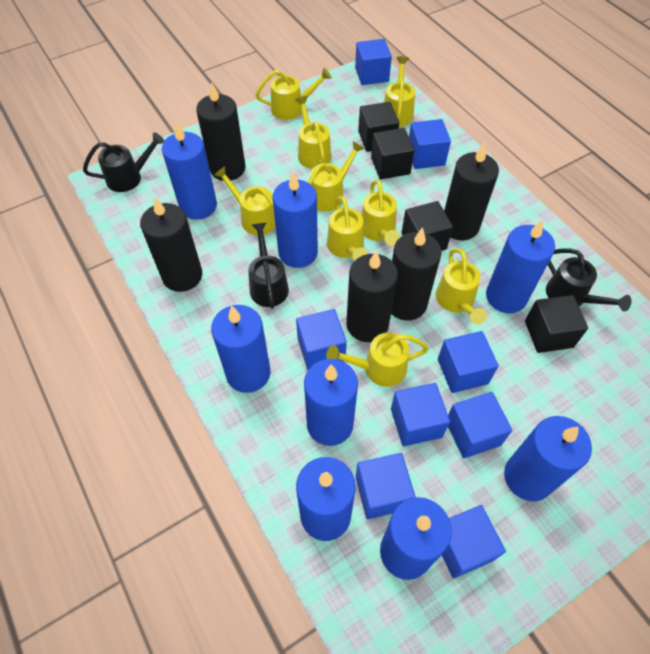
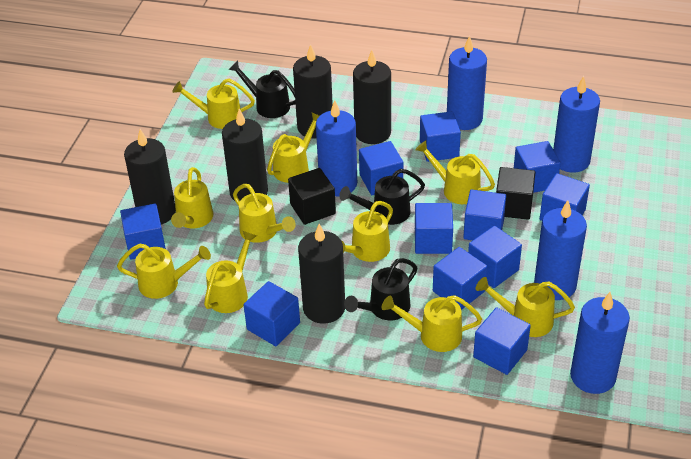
black cube: [358,102,399,152] [371,128,414,179] [402,201,453,251] [525,295,588,353] = 4 -> [288,168,336,225] [496,167,535,220] = 2
blue candle: [162,122,217,220] [211,305,271,393] [273,172,318,268] [296,457,356,541] [304,359,358,446] [380,497,452,580] [486,220,555,313] [504,416,592,501] = 8 -> [316,100,357,196] [447,35,487,130] [534,200,587,300] [553,76,600,172] [570,292,630,394] = 5
blue cube: [296,309,347,370] [355,39,392,85] [356,453,415,519] [391,383,450,446] [409,119,451,169] [438,331,499,393] [442,505,506,579] [448,392,512,458] = 8 -> [120,203,166,260] [243,281,300,346] [359,141,403,195] [415,203,453,254] [420,111,461,162] [433,247,487,310] [463,189,506,240] [468,226,522,288] [473,307,531,375] [514,141,561,193] [540,173,590,221] = 11
yellow watering can: [214,166,276,235] [255,68,332,120] [295,96,331,169] [308,141,365,212] [326,332,429,387] [327,196,368,261] [361,180,400,246] [384,56,415,127] [436,248,487,325] = 9 -> [117,244,211,299] [171,167,213,228] [172,79,255,129] [204,231,257,313] [233,184,296,243] [267,113,319,183] [341,201,393,262] [382,295,482,352] [415,140,495,204] [476,277,575,337] = 10

